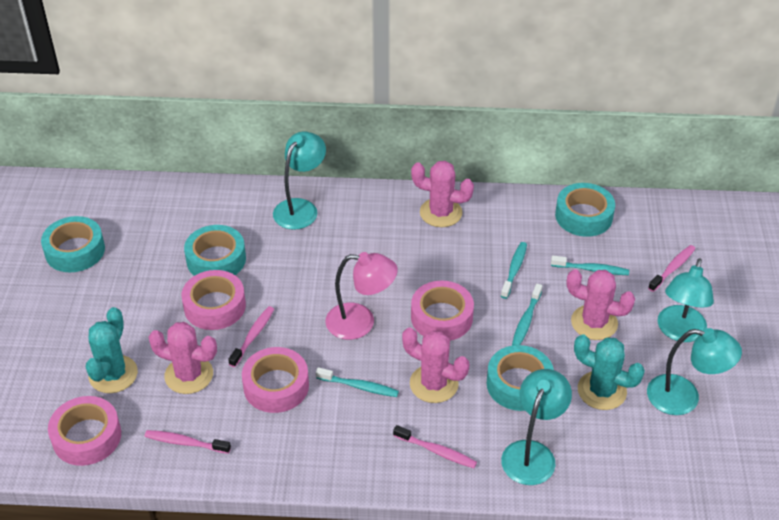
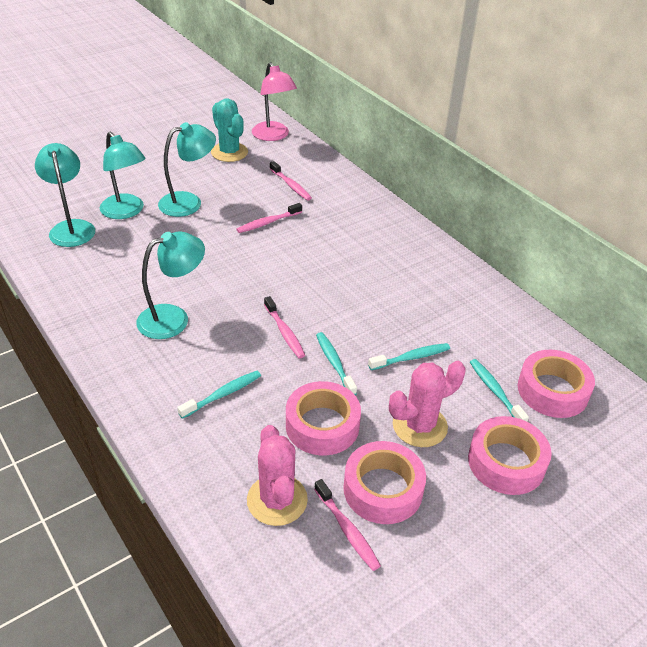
pink cactus: [148,322,217,394] [402,327,470,403] [411,161,474,227] [567,269,635,340] = 4 -> [247,425,308,526] [389,361,465,447] = 2
turquoise cactus: [86,307,138,393] [574,334,645,410] = 2 -> [211,98,248,162] = 1
turquoise tape: [41,216,105,272] [184,225,246,276] [487,345,554,411] [555,183,615,237] = 4 -> none = 0

